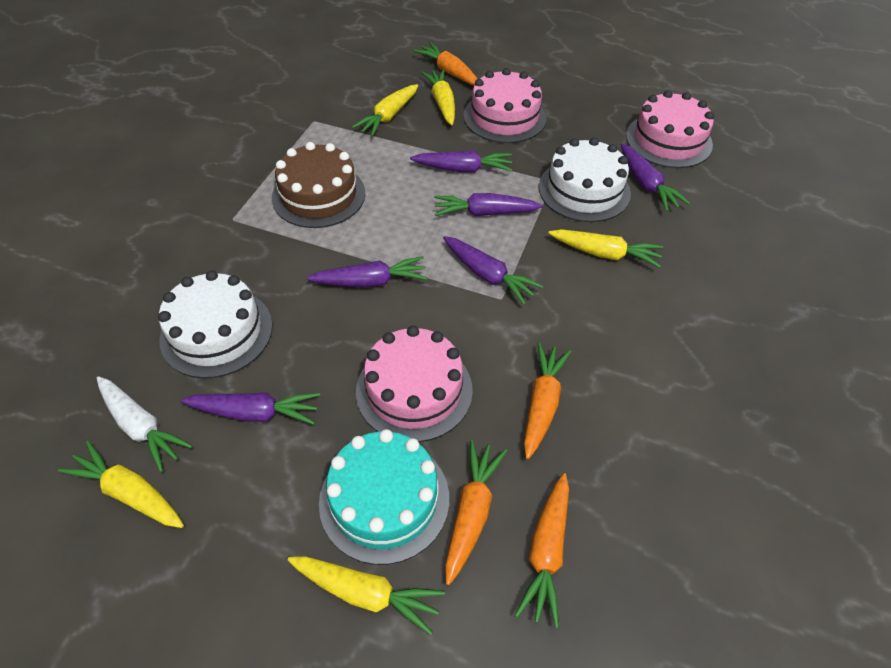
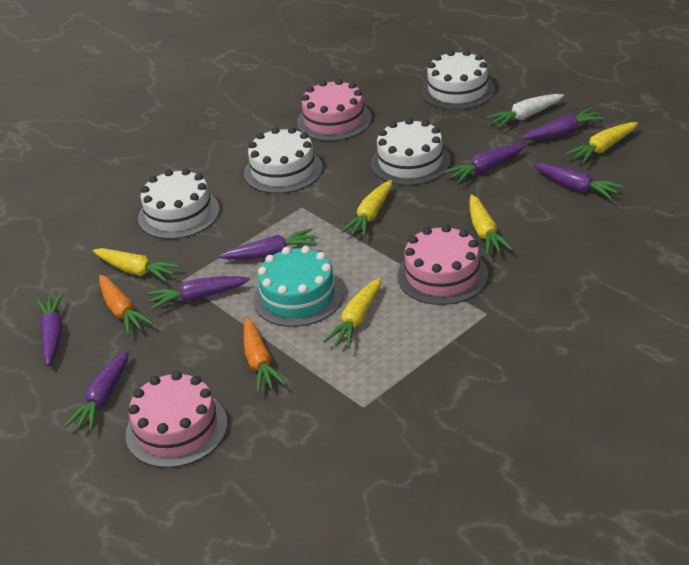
brown cake: [272,142,365,228] = 1 -> none = 0
orange carrot: [414,43,477,86] [445,440,507,585] [515,473,569,628] [524,343,571,459] = 4 -> [99,275,153,335] [243,317,286,393] = 2
purple carrot: [181,392,320,425] [307,256,427,287] [410,151,513,172] [434,193,543,216] [443,236,543,305] [621,143,690,212] = 6 -> [36,294,63,366] [64,350,129,432] [147,276,250,310] [218,228,318,259] [444,144,526,183] [521,108,605,140] [533,163,623,199] = 7
white cake: [158,271,273,378] [539,137,631,222] = 2 -> [138,168,220,239] [244,127,323,194] [371,118,451,185] [421,50,495,110] = 4

